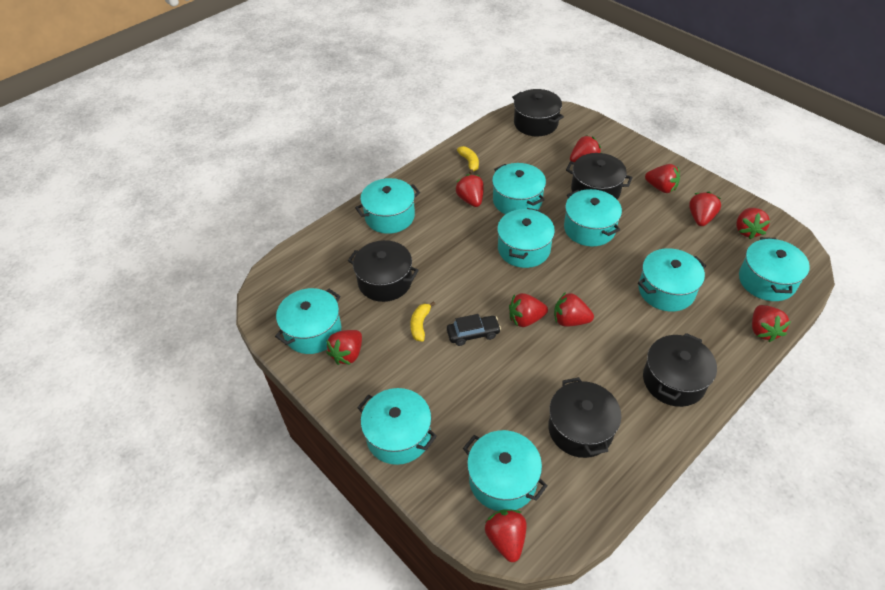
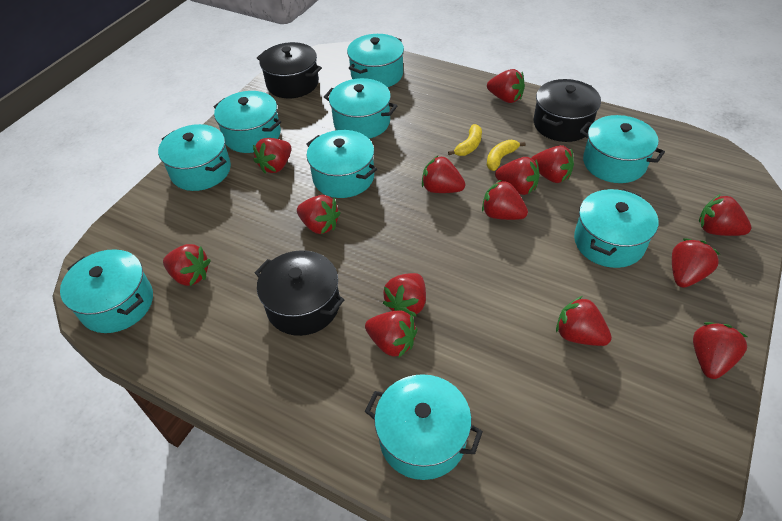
black car: [447,314,501,346] = 1 -> none = 0
black pot: [348,240,419,302] [512,89,564,137] [548,377,621,458] [566,153,633,199] [643,333,717,407] = 5 -> [255,250,344,336] [257,42,322,98] [534,79,601,142] = 3
red strawberry: [326,330,362,365] [455,174,484,207] [485,509,527,562] [509,293,548,327] [554,292,594,327] [570,135,601,162] [645,164,680,193] [689,192,721,226] [736,208,770,239] [752,305,791,342] = 10 -> [163,244,211,286] [253,138,292,173] [297,195,341,234] [365,310,418,357] [383,273,426,316] [422,156,465,193] [482,180,528,220] [487,69,525,103] [495,157,540,195] [531,145,574,183] [556,296,612,346] [672,238,720,288] [693,322,747,379] [699,194,752,236] = 14

